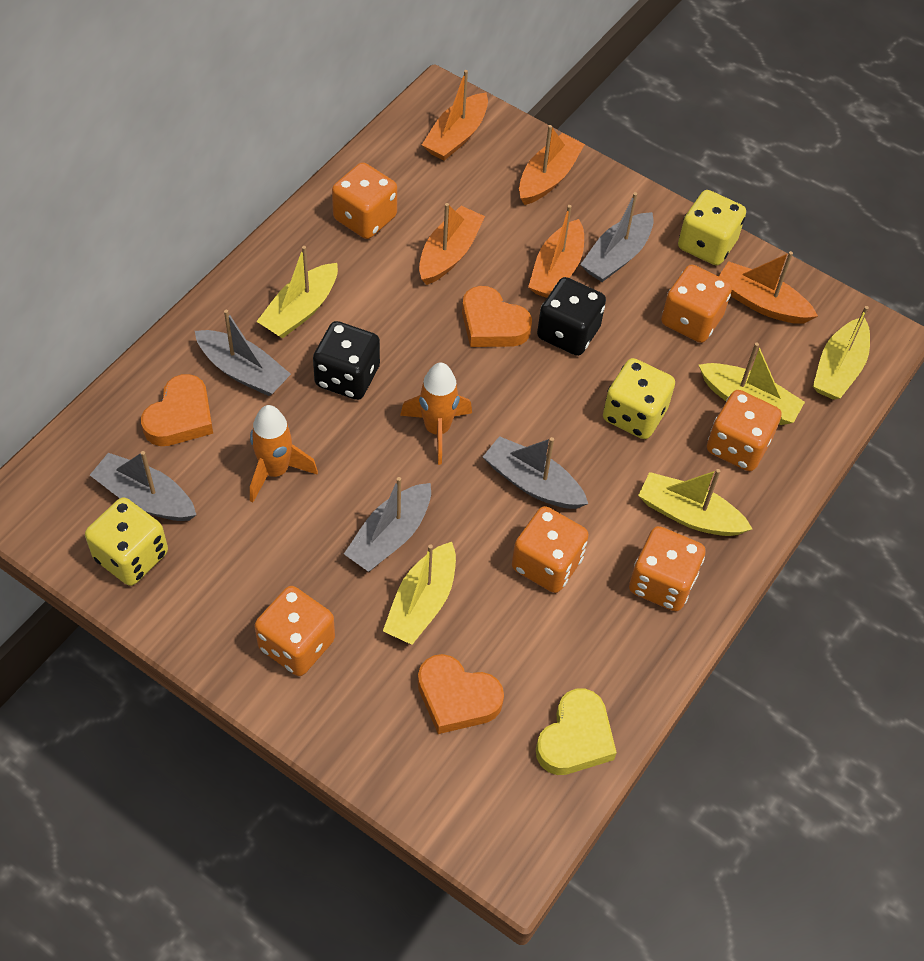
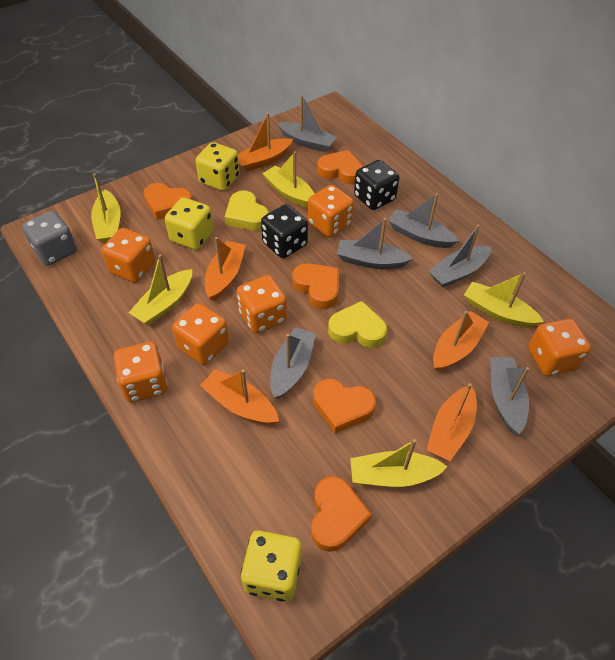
grey boat: [90,451,196,521] [195,310,291,396] [344,477,431,572] [483,436,588,509] [580,192,654,282] = 5 -> [270,327,316,399] [278,95,337,152] [337,218,413,269] [388,193,459,248] [429,225,491,287] [490,357,529,434] = 6
grey dice: none = 0 -> [22,211,77,266] = 1
orange heart: [141,374,213,446] [418,654,504,734] [462,286,532,347] = 3 -> [143,183,192,220] [292,263,339,309] [311,476,372,552] [313,379,376,433] [317,150,363,184] = 5
orange rocket: [250,405,318,503] [400,363,472,465] = 2 -> none = 0
yellow heart: [536,688,617,775] = 1 -> [225,191,269,231] [328,301,387,348] = 2

